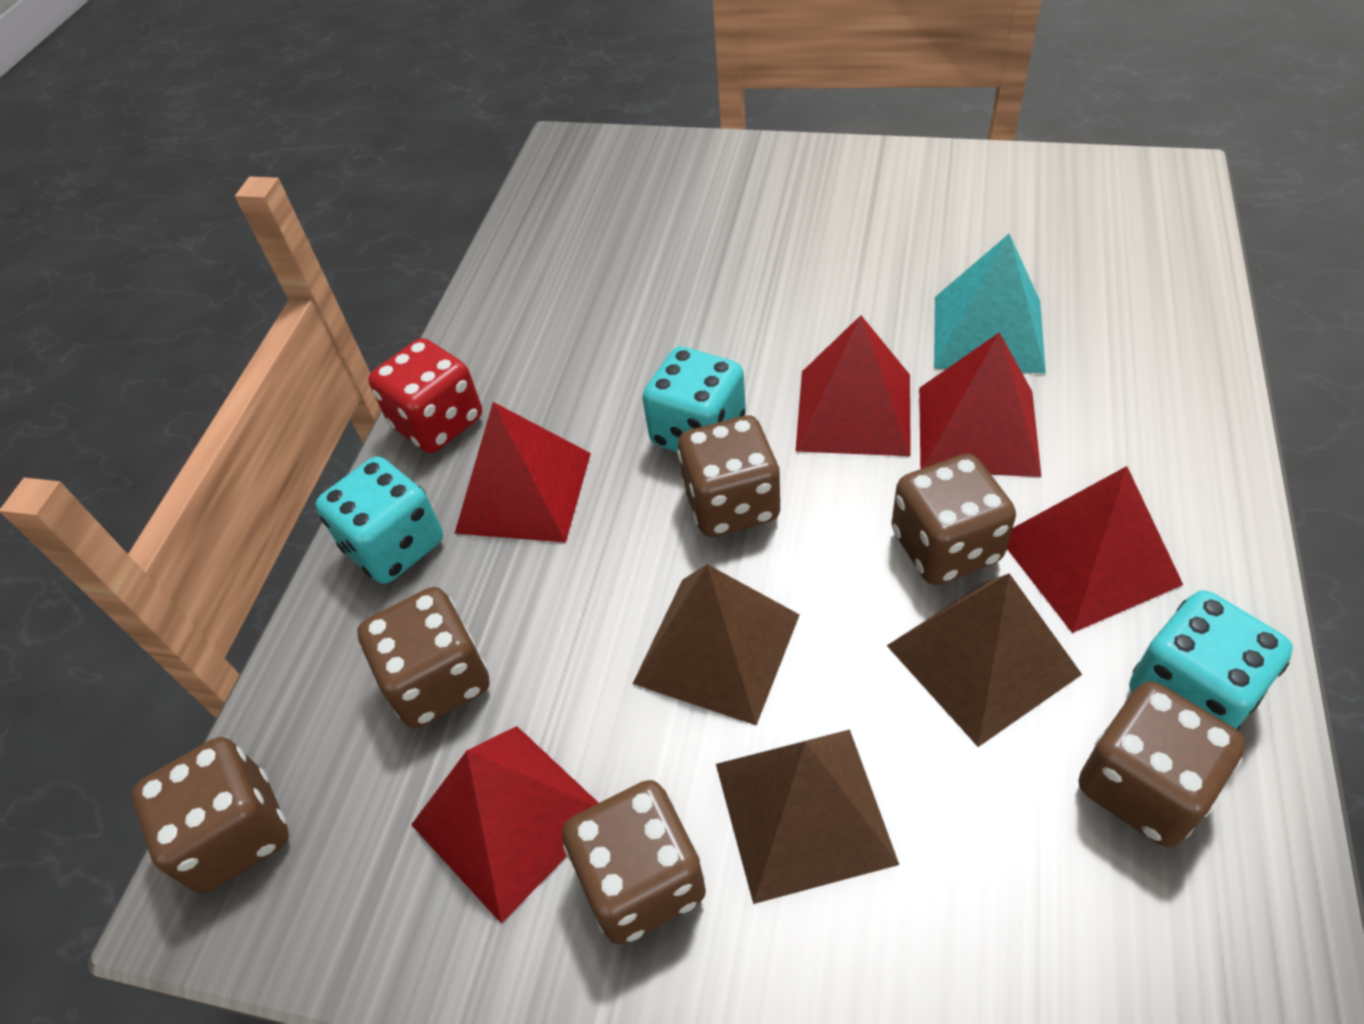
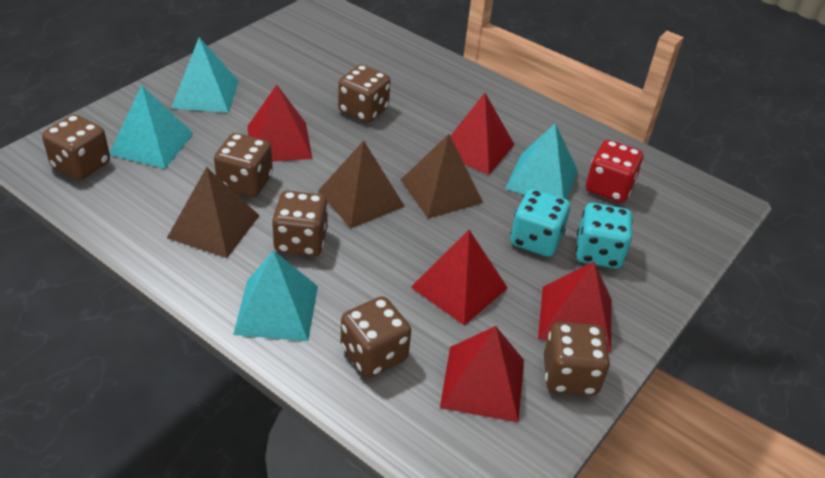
turquoise dice: [315,456,443,584] [642,346,746,452] [1129,590,1293,731] = 3 -> [510,189,571,257] [576,203,633,268] = 2
turquoise pyramid: [934,234,1046,374] = 1 -> [110,85,194,169] [171,37,239,113] [233,250,318,341] [505,123,578,199] = 4

